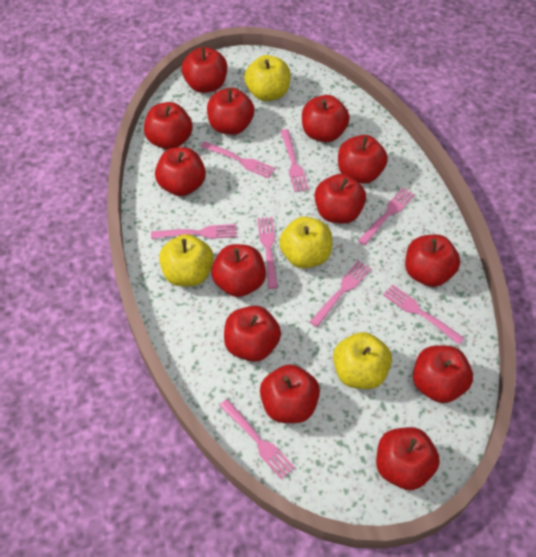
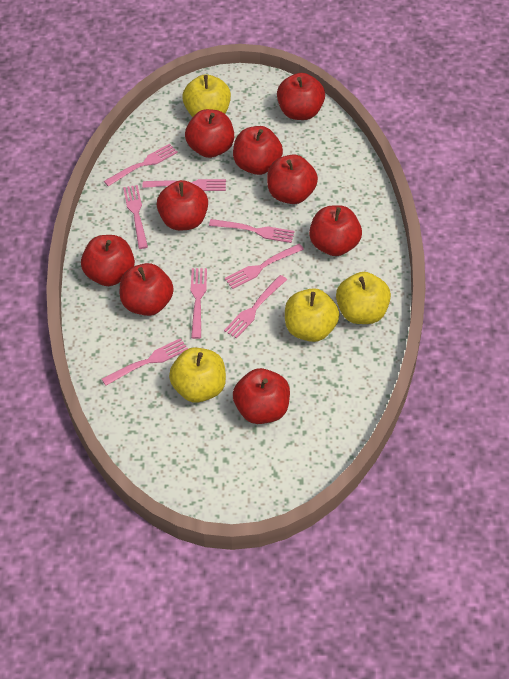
red apple: [144,102,193,150] [155,147,206,196] [182,47,227,93] [207,88,255,135] [211,244,266,297] [224,306,281,362] [260,364,320,423] [302,95,350,142] [315,174,366,224] [338,135,388,184] [376,427,440,490] [405,235,460,287] [413,345,473,403] = 13 -> [81,235,135,286] [120,263,174,316] [157,180,208,230] [185,109,234,158] [233,126,283,175] [233,368,290,424] [267,154,318,204] [277,73,325,120] [309,205,362,256] = 9

